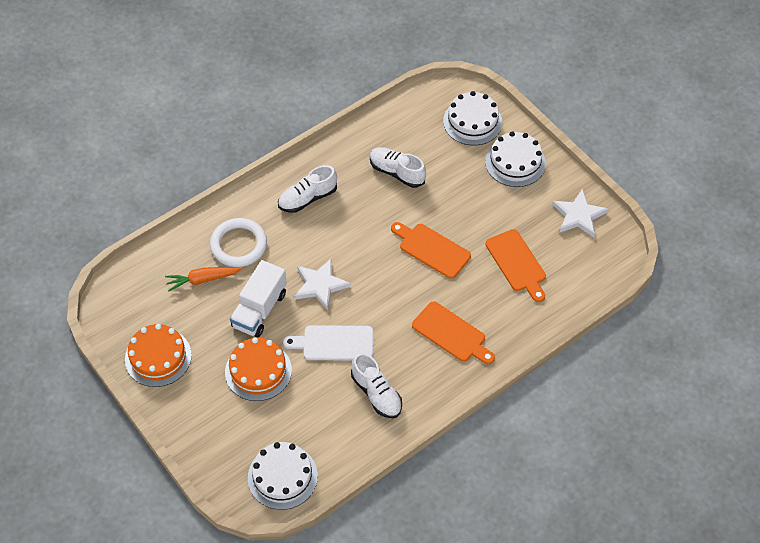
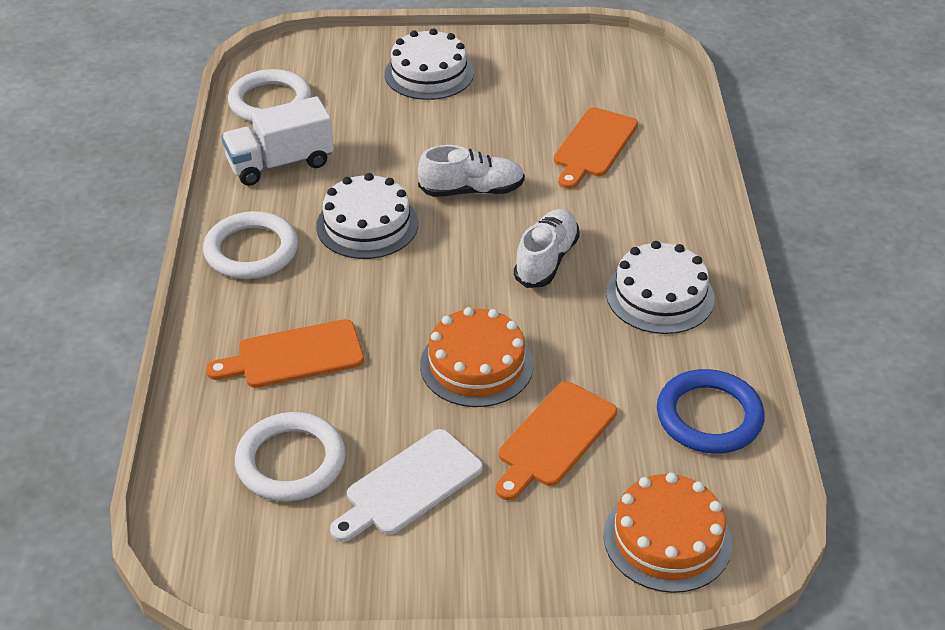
blue ring: none = 0 -> [657,369,765,454] = 1
orange carrot: [165,267,242,291] = 1 -> none = 0
white ring: [210,218,267,267] = 1 -> [203,211,298,279] [228,69,312,122] [235,412,346,502] = 3
white shoe: [278,165,337,213] [351,353,402,418] [370,147,426,188] = 3 -> [418,145,525,197] [514,209,580,288] = 2
white star: [294,258,351,310] [552,189,608,237] = 2 -> none = 0

